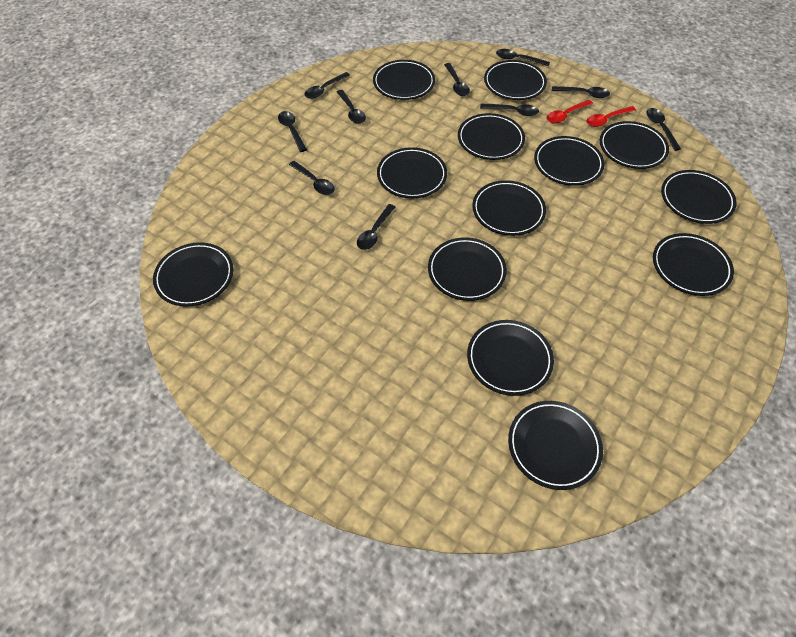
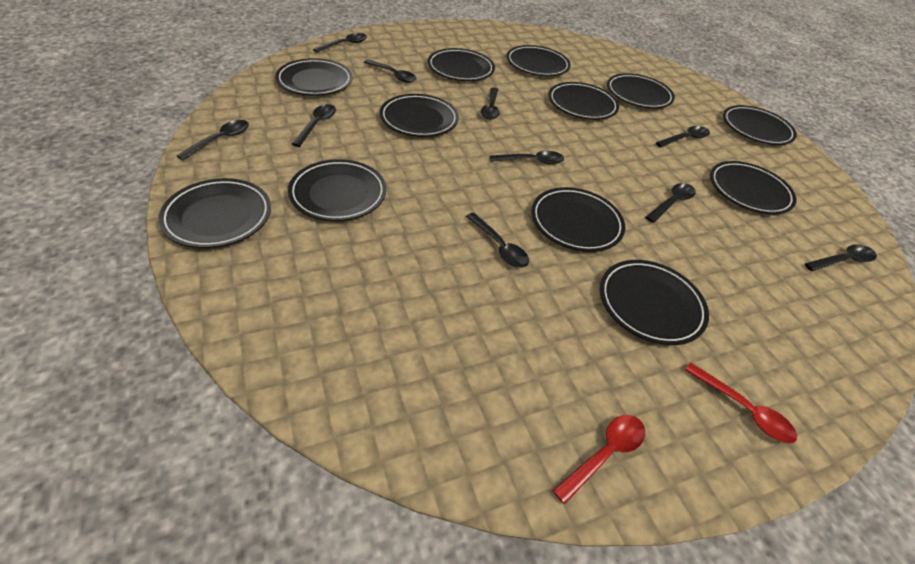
black plate: [153,242,233,307] [373,60,435,100] [377,147,447,198] [428,237,507,301] [458,113,525,160] [467,320,554,396] [472,180,546,236] [484,60,547,100] [508,401,603,490] [534,136,605,186] [600,121,669,169] [653,233,734,296] [661,170,737,224] = 13 -> [158,178,271,248] [275,58,352,96] [288,159,386,221] [380,94,459,137] [428,48,495,81] [506,45,571,76] [531,187,625,252] [548,82,619,120] [600,260,709,345] [607,73,675,108] [710,161,797,214] [723,105,797,145] = 12

